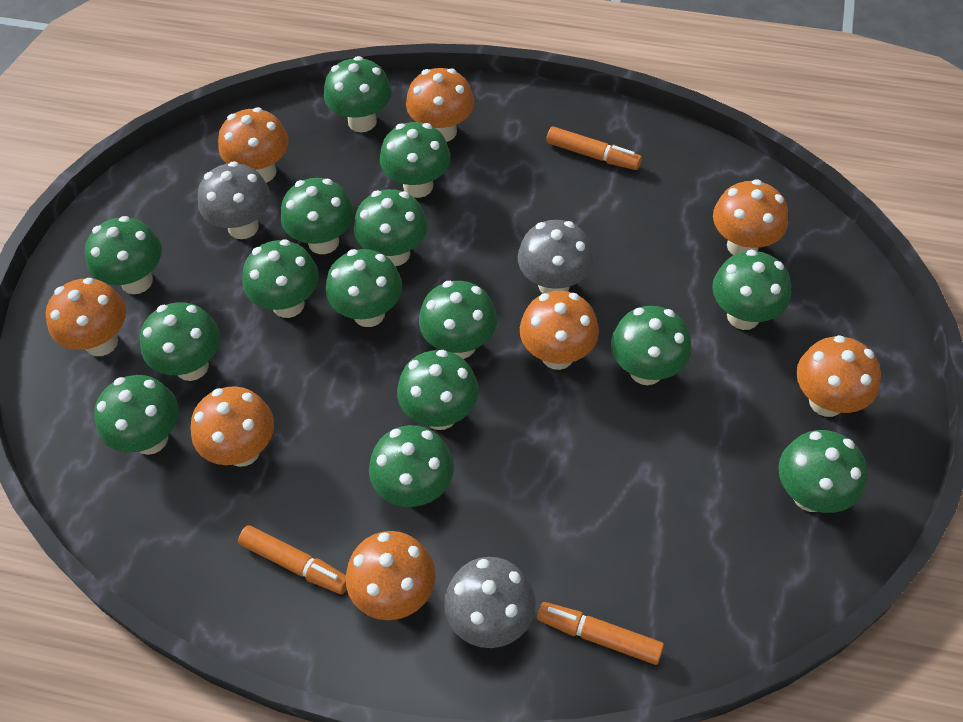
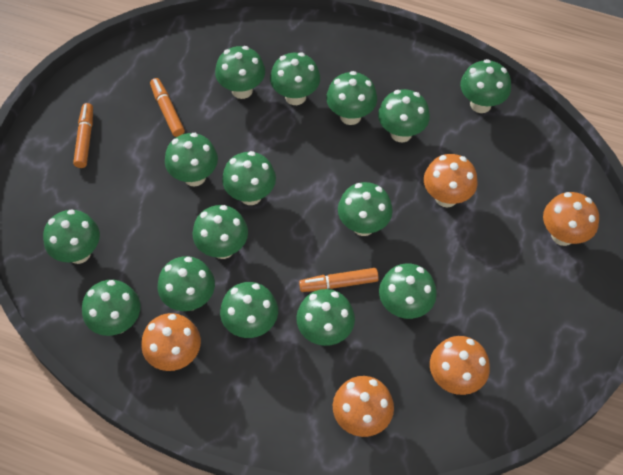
grey mushroom: [198,161,271,239] [444,557,536,648] [518,220,594,294] = 3 -> none = 0
orange mushroom: [46,278,126,356] [190,386,274,467] [218,107,289,183] [346,531,436,620] [406,68,474,142] [520,291,599,370] [713,179,788,255] [796,335,881,417] = 8 -> [141,313,201,371] [333,376,394,437] [424,154,478,208] [430,336,490,395] [543,192,599,246] = 5

